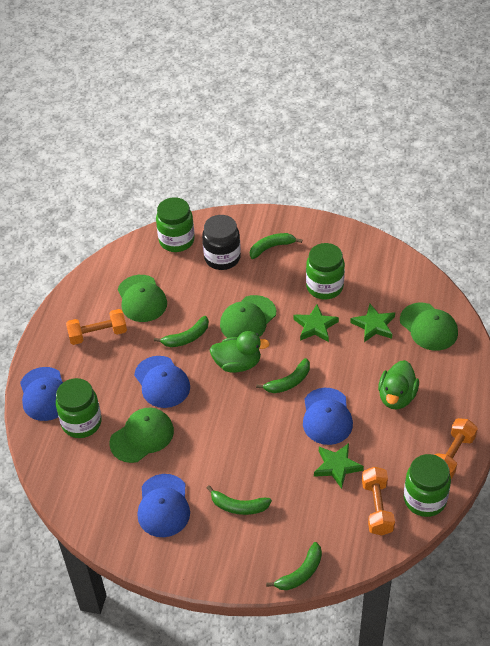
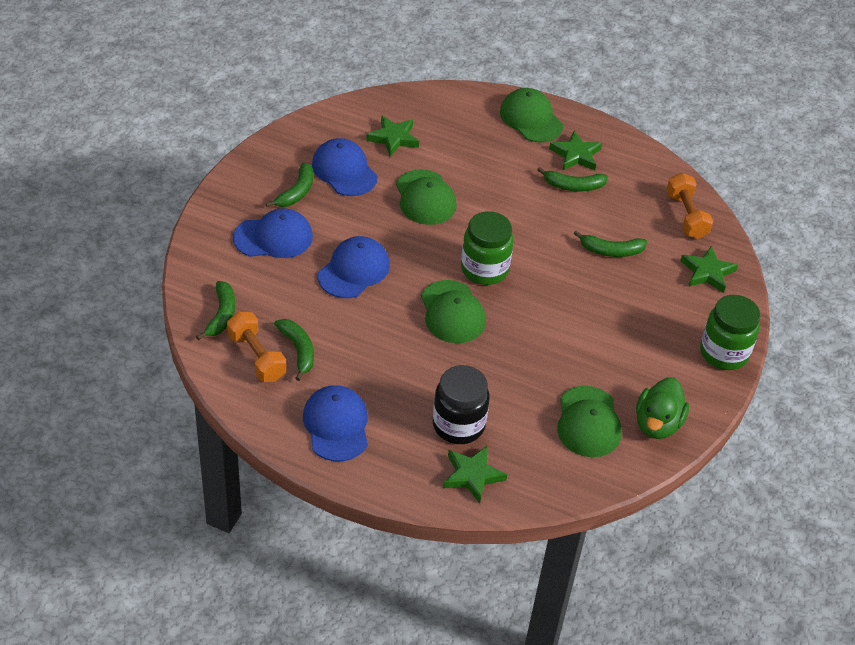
green duck: [210,331,270,373] [378,360,419,409] = 2 -> [636,377,689,439] = 1
green jar: [56,378,102,438] [156,197,195,252] [306,243,345,299] [404,454,451,517] = 4 -> [461,211,513,285] [700,295,760,370] = 2
green star: [293,304,339,342] [314,443,364,489] [350,304,395,342] = 3 -> [366,115,419,156] [443,446,507,504] [549,131,602,170] [680,246,738,293] = 4
orange dumbbell: [66,309,127,345] [362,467,395,535] [435,418,478,479] = 3 -> [227,312,287,382] [666,173,713,239] = 2

